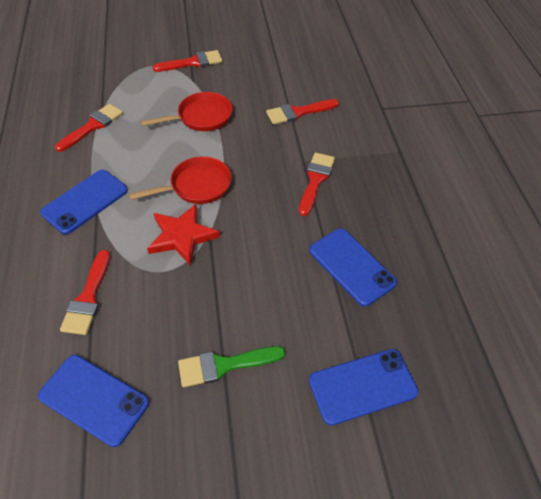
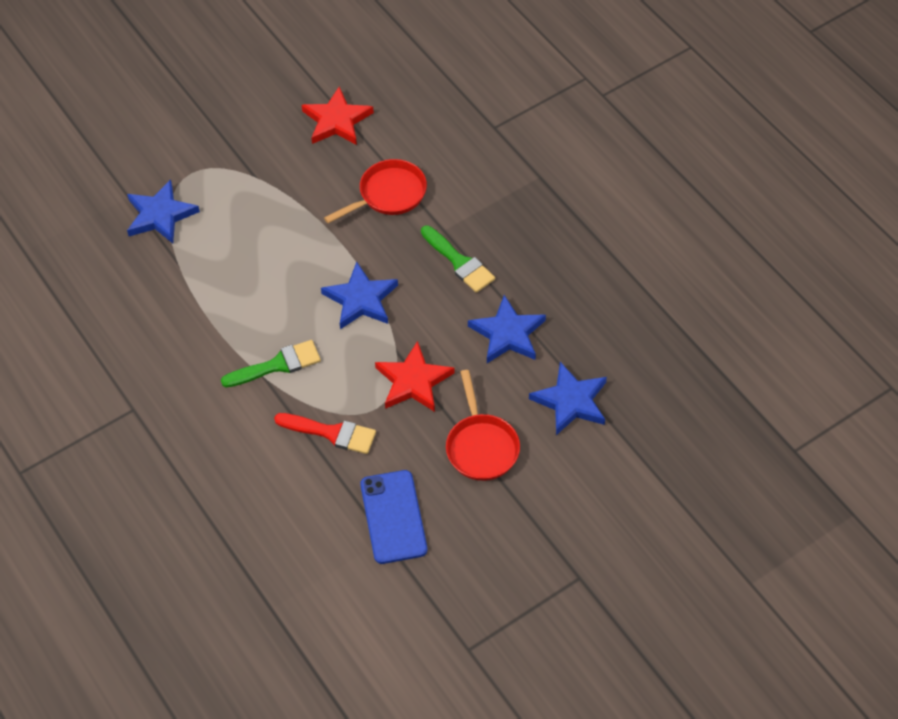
blue phone: [38,355,149,447] [40,170,128,235] [309,228,397,307] [309,349,418,426] = 4 -> [360,470,427,564] = 1
blue star: none = 0 -> [127,179,200,244] [321,262,398,329] [468,295,546,363] [529,362,607,435] = 4
green brush: [178,346,285,387] = 1 -> [221,340,321,387] [421,226,495,293] = 2
red brush: [55,104,123,152] [60,250,110,335] [153,50,223,72] [266,99,339,125] [299,152,335,216] = 5 -> [274,413,376,454] = 1
red star: [147,204,220,266] = 1 -> [301,86,374,145] [375,341,455,412] = 2

